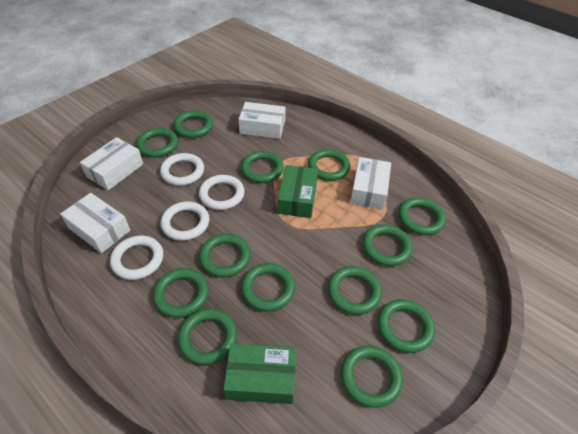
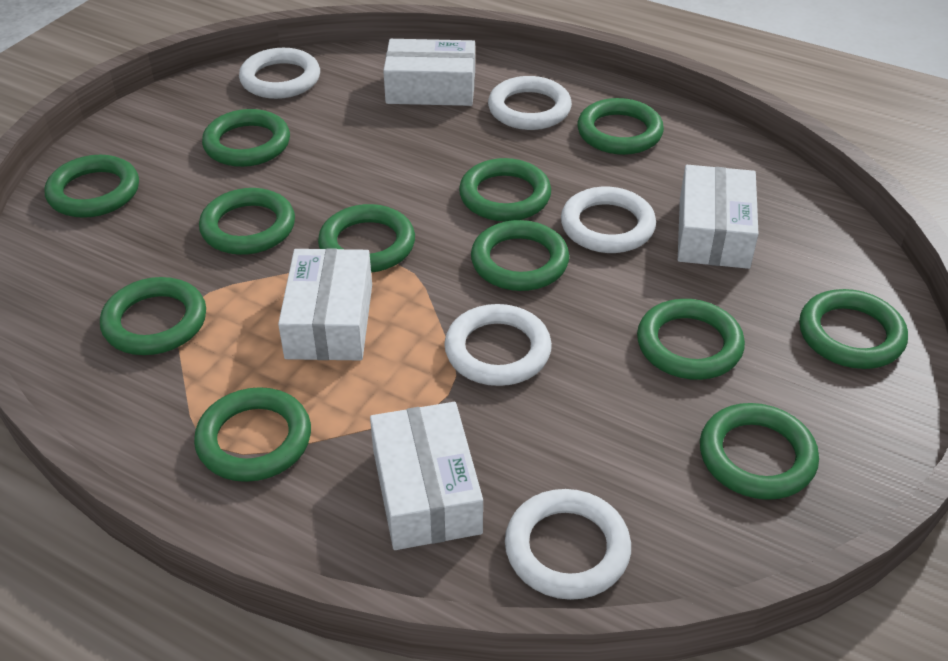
green box: [223,343,296,404] [277,165,318,218] = 2 -> none = 0
green ring: [136,128,178,157] [153,268,209,318] [173,110,213,138] [178,308,237,365] [199,234,251,277] [241,151,284,183] [241,263,295,312] [308,149,350,181] [328,266,382,315] [341,345,403,408] [363,224,412,266] [378,299,435,353] [398,198,446,235] = 13 -> [45,155,139,218] [100,277,206,355] [194,387,311,482] [199,188,295,255] [202,109,290,167] [318,204,415,273] [459,158,551,222] [471,220,569,291] [577,98,664,155] [637,299,745,380] [700,403,819,500] [799,289,908,369] = 12
white ring: [110,236,163,280] [160,153,204,186] [160,201,209,241] [199,175,245,210] = 4 -> [239,48,320,99] [444,304,552,386] [488,76,572,130] [505,489,631,600] [561,187,656,253] = 5

